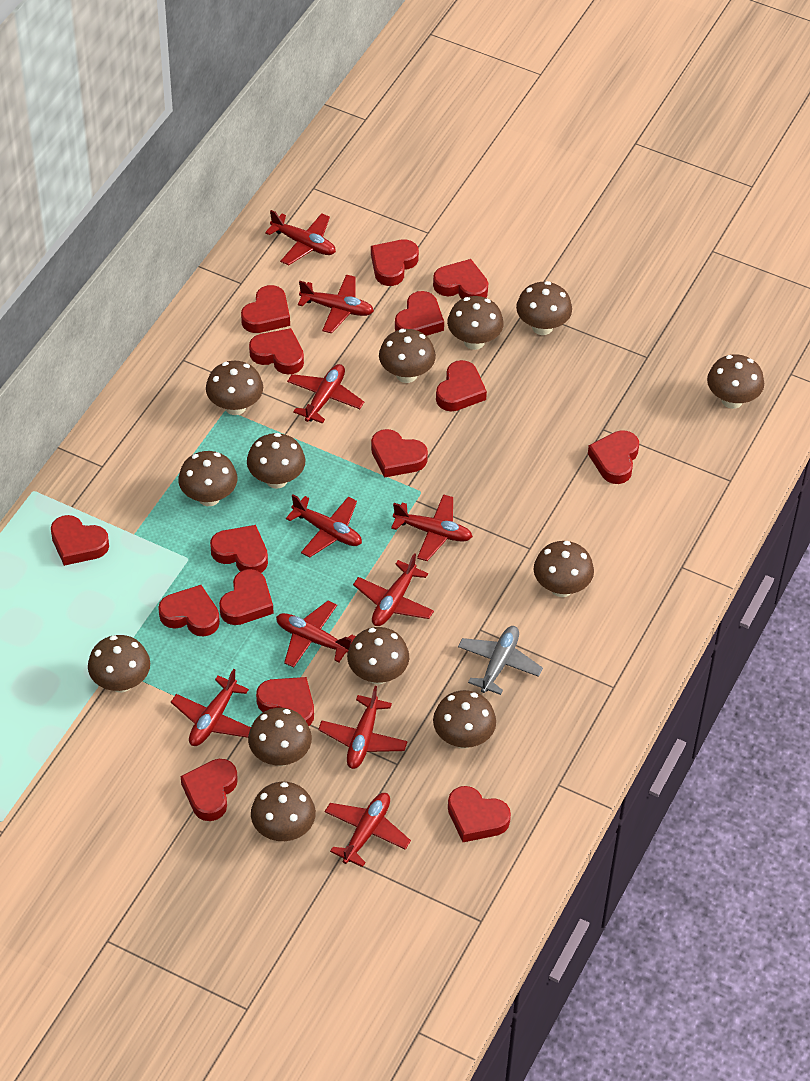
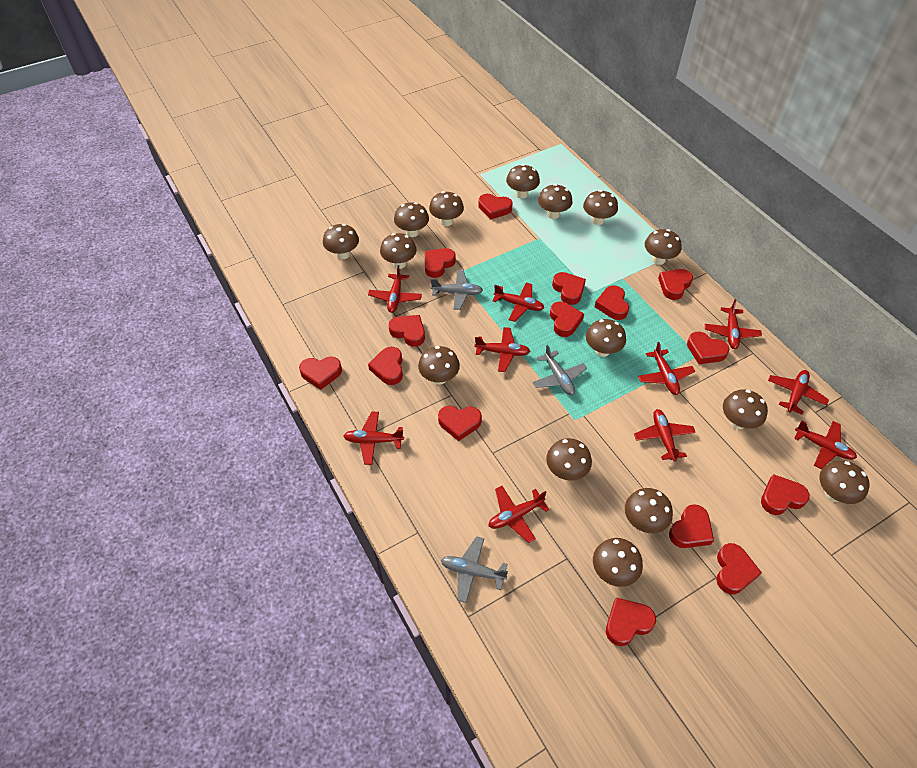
brown mushroom: [88,635,150,693] [178,451,237,506] [206,361,263,415] [247,433,306,489] [248,708,312,766] [251,782,316,841] [347,627,409,685] [379,329,436,383] [433,690,496,749] [447,296,504,350] [516,281,572,335] [534,541,594,597] [707,354,764,409] = 13 -> [323,224,359,259] [380,233,416,269] [394,202,429,237] [418,346,460,385] [429,191,464,226] [506,164,540,199] [538,184,573,219] [546,438,592,481] [583,190,618,225] [586,319,626,357] [593,538,643,587] [625,488,673,533] [645,229,681,265] [723,390,768,429] [819,460,870,504] = 15
grey plane: [458,626,543,695] = 1 -> [430,270,483,310] [441,536,508,603] [533,345,587,395] = 3

